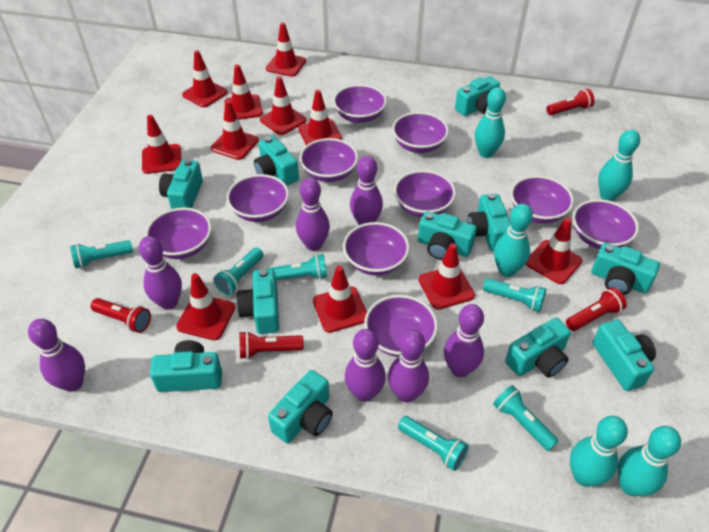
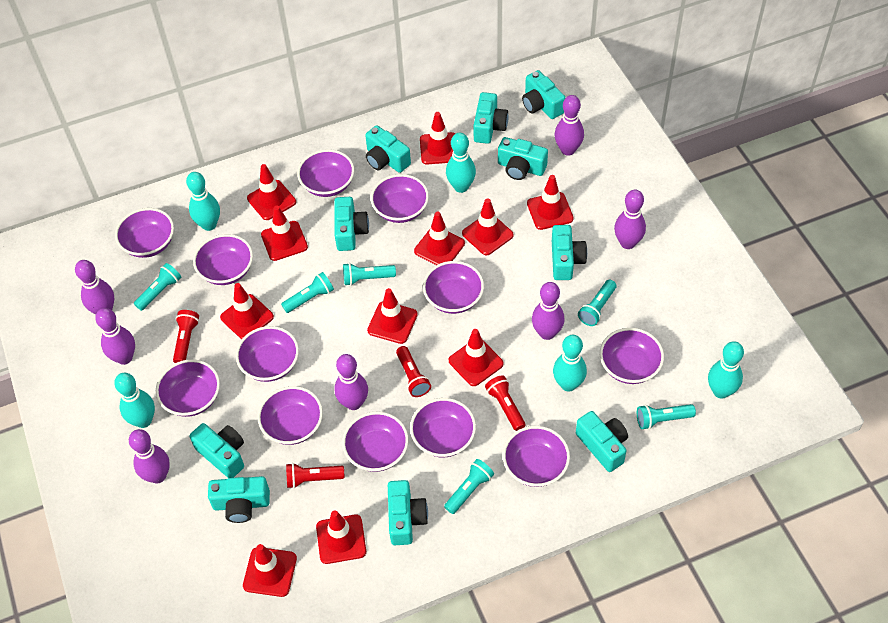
purple bowl: [145,207,212,259] [227,174,289,222] [299,138,358,182] [333,84,387,123] [343,222,410,276] [364,295,438,357] [392,112,449,153] [394,170,456,217] [511,176,574,224] [572,199,639,249] = 10 -> [115,208,174,258] [156,359,220,417] [193,234,253,285] [236,326,299,382] [257,386,323,445] [297,149,354,197] [342,412,409,472] [371,174,429,223] [410,398,476,457] [423,261,484,314] [503,426,570,487] [600,328,664,384] = 12
turquoise camera: [150,340,222,392] [159,159,203,209] [236,269,279,334] [254,136,299,186] [268,370,333,443] [418,211,477,260] [455,76,500,116] [467,193,511,251] [505,318,571,378] [591,243,660,295] [593,320,656,391] = 11 -> [189,423,244,478] [208,476,270,523] [334,197,369,251] [365,125,411,173] [388,480,428,545] [473,92,508,144] [498,137,548,180] [522,70,565,119] [552,225,587,280] [576,411,628,472] = 10

